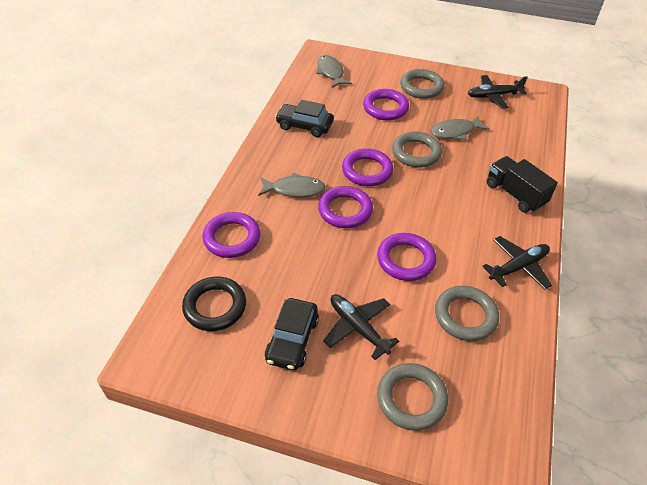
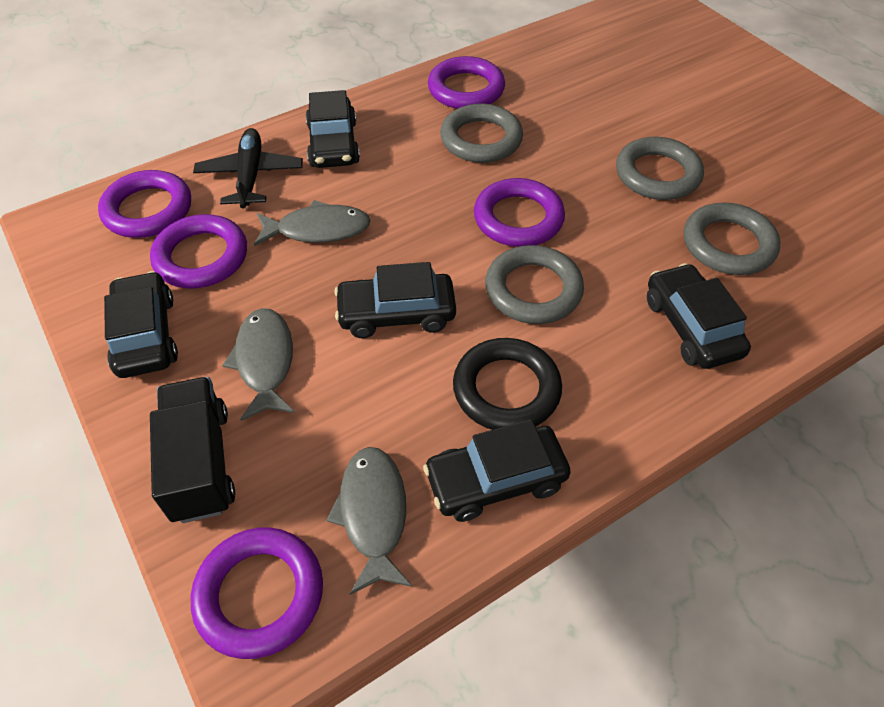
black car: [265,298,319,370] [275,100,334,137] = 2 -> [104,271,178,378] [306,90,360,168] [334,262,456,338] [423,419,571,522] [647,263,751,369] = 5
black plane: [323,294,399,360] [468,75,528,109] [482,236,552,290] = 3 -> [193,128,303,209] = 1

